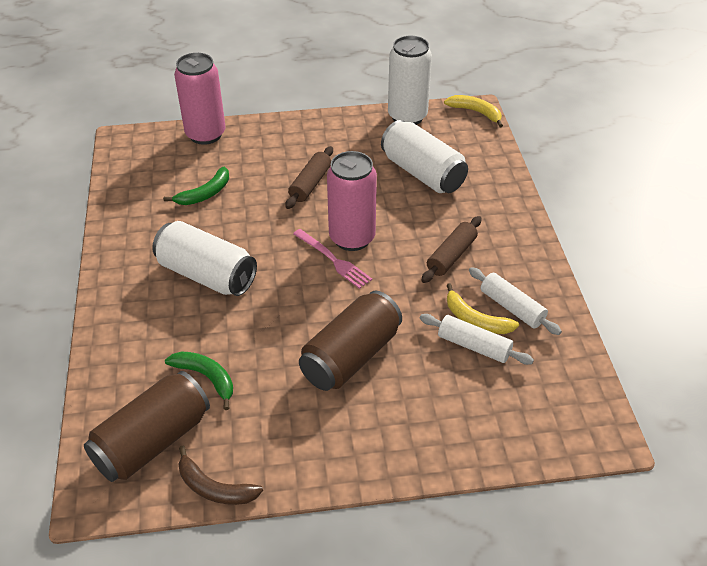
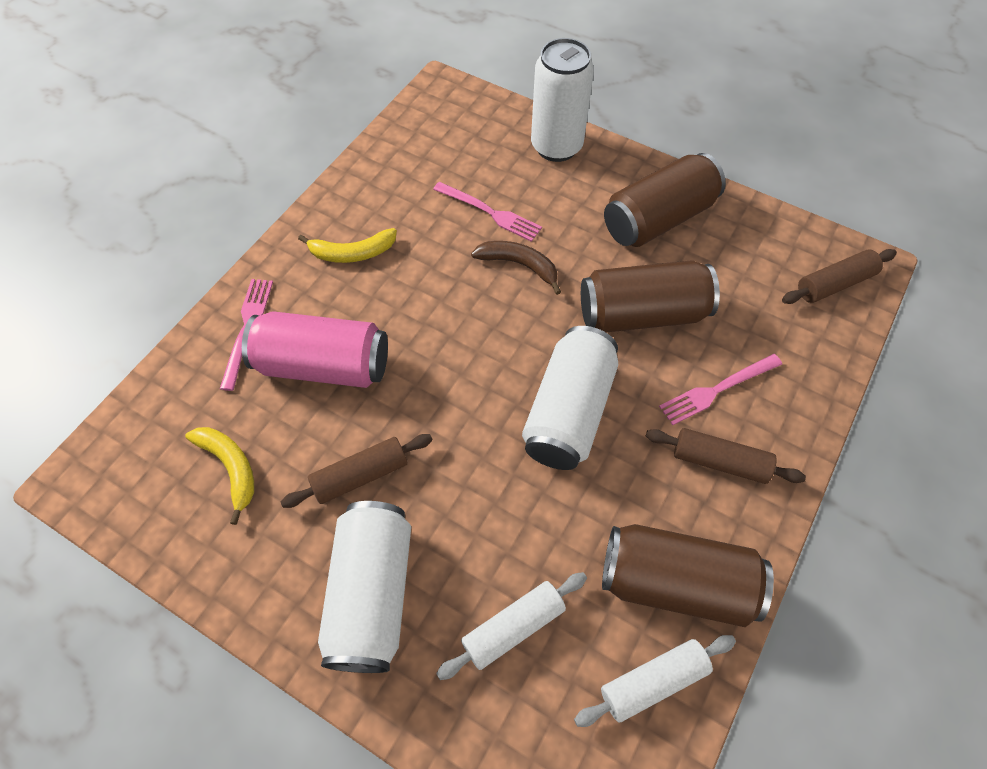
brown can: [84,371,210,482] [299,291,402,391] = 2 -> [581,261,720,332] [602,524,774,627] [604,153,726,247] = 3
brown rolling pin: [285,146,333,209] [421,216,482,283] = 2 -> [281,434,433,508] [646,428,806,484] [782,249,897,304] = 3
green banana: [163,167,229,205] [165,351,233,410] = 2 -> none = 0
pink can: [174,53,226,145] [327,151,377,251] = 2 -> [242,311,388,388] = 1
pink fork: [293,229,372,289] = 1 -> [220,279,273,391] [433,182,542,242] [659,354,782,426] = 3

